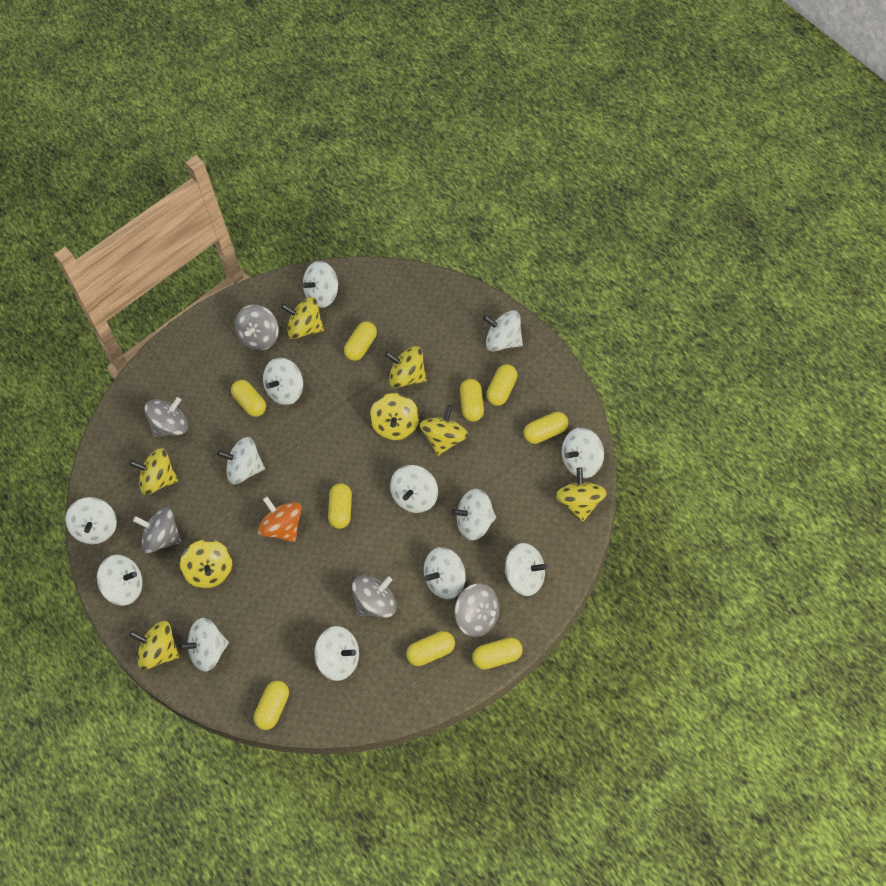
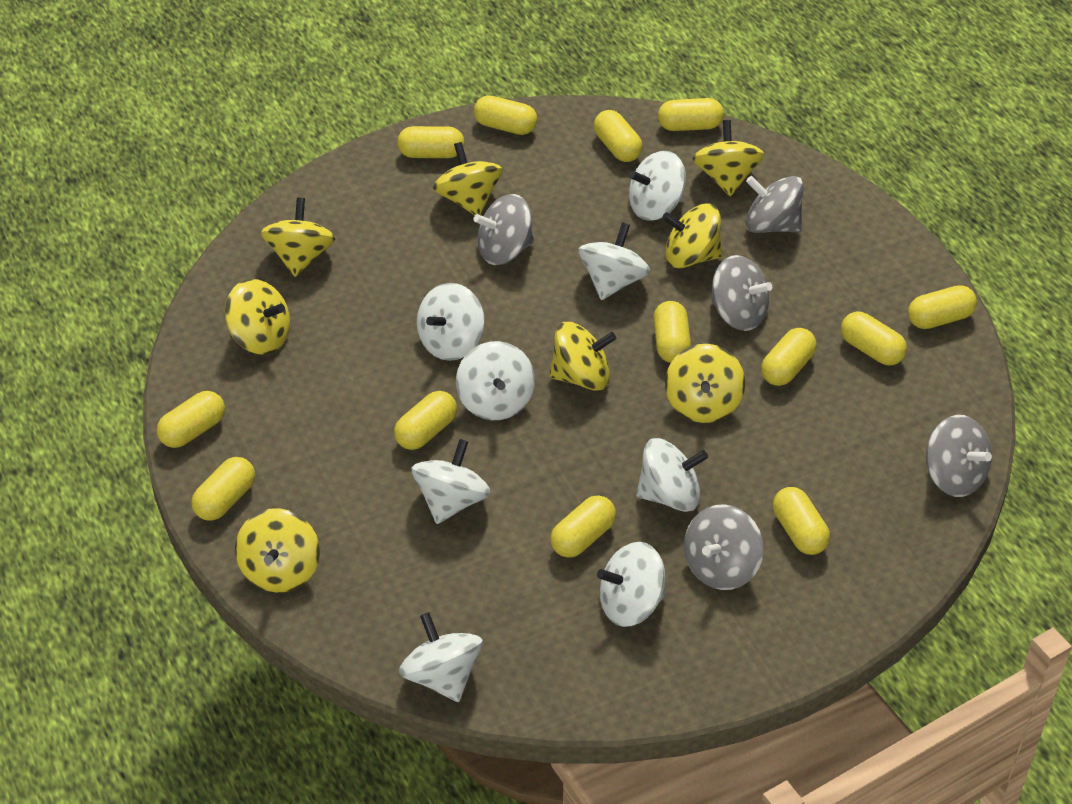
orange spinning top: [258,496,302,542] = 1 -> none = 0
white spinning top: [65,497,117,544] [97,555,143,606] [179,618,229,672] [217,437,265,484] [263,358,303,405] [301,261,339,308] [314,626,359,681] [390,465,438,513] [424,547,466,599] [452,489,496,540] [483,311,523,351] [505,543,547,596] [561,428,604,478] = 13 -> [399,612,483,702] [412,439,491,524] [417,283,485,361] [456,341,535,420] [578,223,650,300] [597,542,666,627] [629,151,686,221] [636,438,708,512] = 8
yellow capsule: [231,380,266,417] [254,681,289,730] [328,483,352,529] [344,321,377,361] [406,631,455,666] [460,379,484,422] [472,637,523,670] [486,364,518,406] [524,412,568,444] = 9 -> [157,391,225,448] [191,457,255,521] [394,391,457,450] [397,126,464,158] [474,95,537,135] [550,495,616,558] [594,110,643,162] [653,301,691,363] [658,98,724,131] [761,328,816,386] [773,487,830,555] [841,311,907,366] [908,285,977,329] = 13

